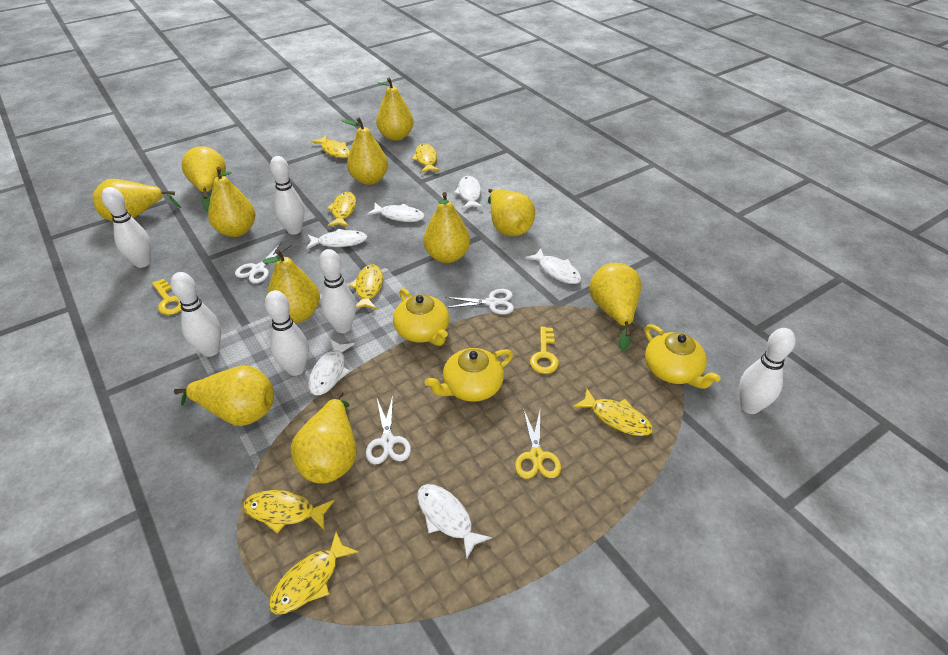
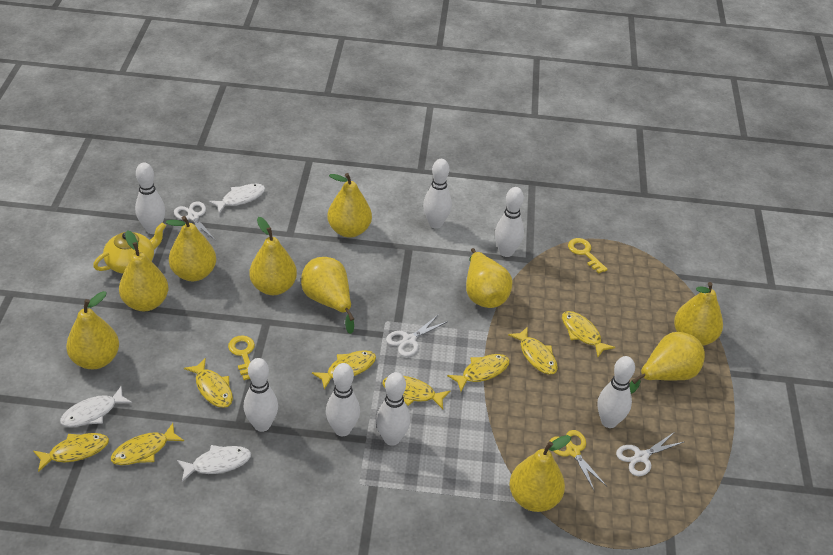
white bowling pin: [102,187,151,268] [171,272,221,357] [265,290,309,376] [270,156,305,235] [319,249,356,333] [739,328,796,414] = 6 -> [135,163,165,234] [244,358,278,432] [326,363,360,436] [376,372,410,446] [423,159,452,229] [495,187,524,257] [597,356,635,428] = 7
white fish: [306,229,367,249] [308,339,355,395] [367,203,425,222] [417,484,492,559] [454,176,483,209] [525,248,581,284] = 6 -> [60,387,132,427] [177,445,251,482] [209,184,265,214] = 3
yellow fish: [243,490,334,533] [269,531,359,614] [311,135,350,158] [327,192,357,227] [349,264,383,309] [412,144,440,173] [573,388,653,436] = 7 -> [33,433,109,472] [111,423,184,465] [184,358,233,408] [312,350,376,390] [383,376,450,409] [447,354,510,391] [508,326,558,375] [562,311,615,357] = 8
yellow pear: [93,179,181,222] [174,366,274,426] [182,146,226,212] [208,167,255,237] [263,249,320,323] [291,391,357,484] [341,117,388,185] [376,77,414,141] [423,192,470,263] [488,189,535,236] [589,263,641,351] = 11 -> [66,291,119,369] [119,230,168,311] [166,216,216,281] [249,217,297,295] [301,257,354,334] [327,173,372,238] [466,248,512,308] [509,435,571,512] [629,332,705,394] [674,282,723,346] = 10
yellow teapot: [393,288,449,346] [425,348,513,402] [645,324,721,389] = 3 -> [93,222,166,274] = 1

